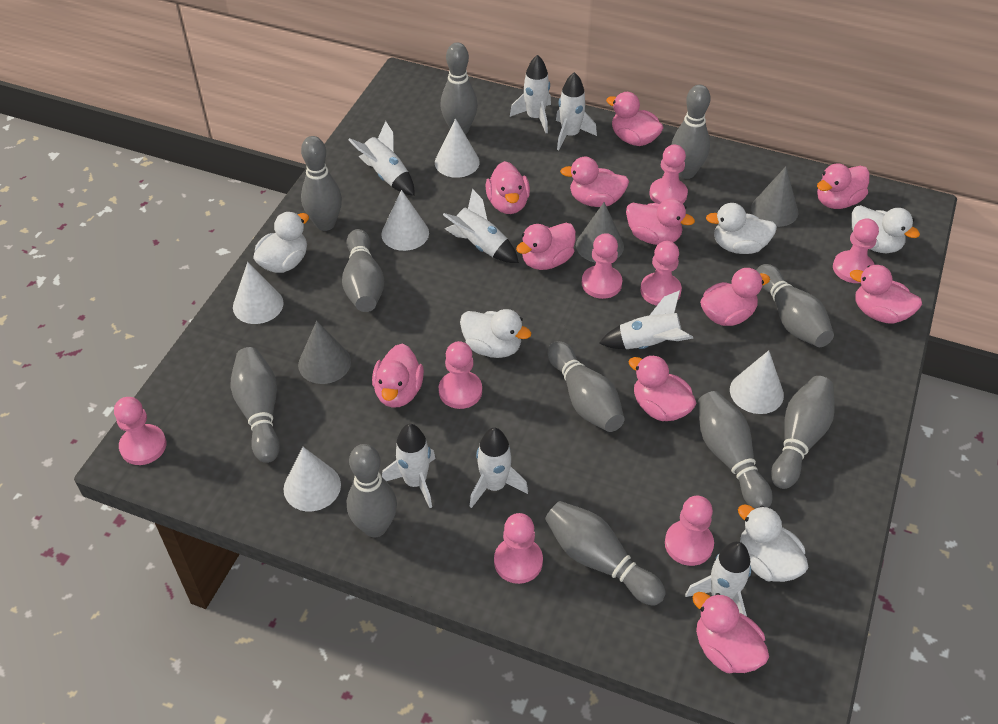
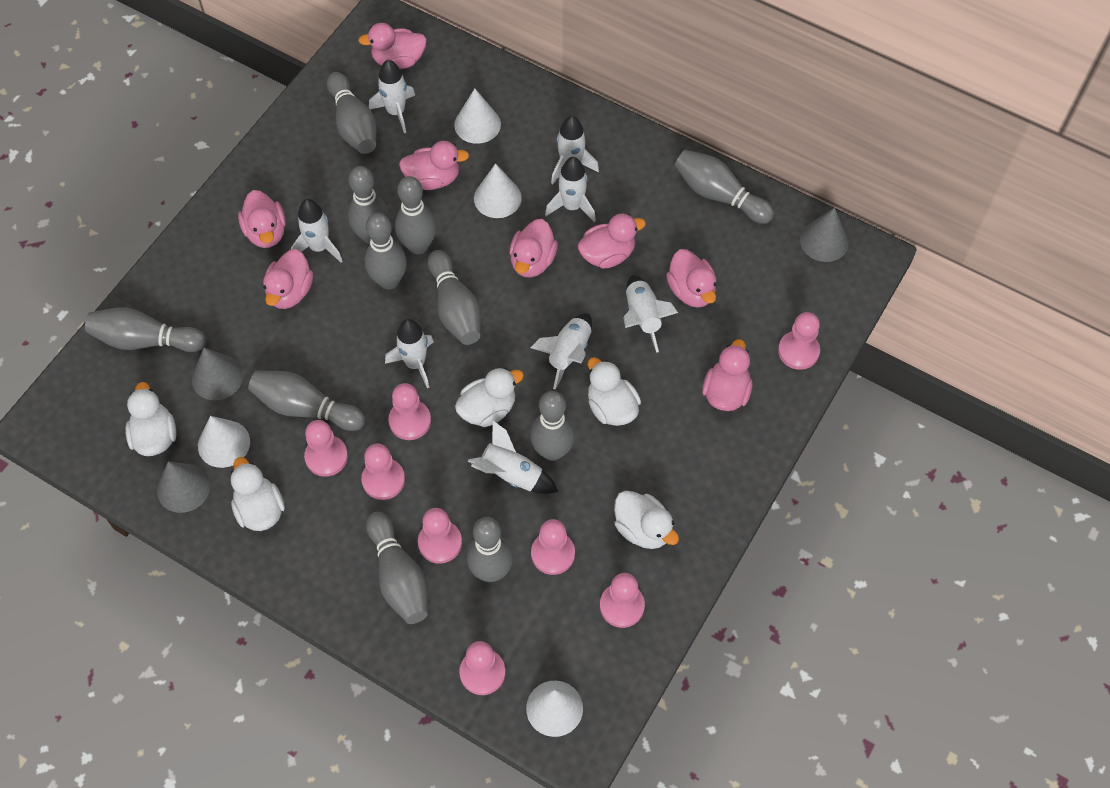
pink duck: [372,344,424,408] [486,161,530,214] [516,223,576,270] [560,157,629,207] [606,92,664,146] [626,198,695,245] [629,355,697,421] [692,592,769,673] [700,268,770,326] [817,163,870,209] [850,265,922,324] = 11 -> [238,190,286,248] [263,249,313,309] [358,23,427,69] [399,141,469,190] [509,219,558,278] [577,213,646,269] [666,249,716,308] [702,339,752,411] = 8
white cone: [233,262,284,324] [284,447,341,511] [381,190,429,251] [435,118,480,178] [730,350,784,414] = 5 -> [198,416,250,468] [454,88,501,144] [474,163,522,218] [526,681,583,737] = 4

